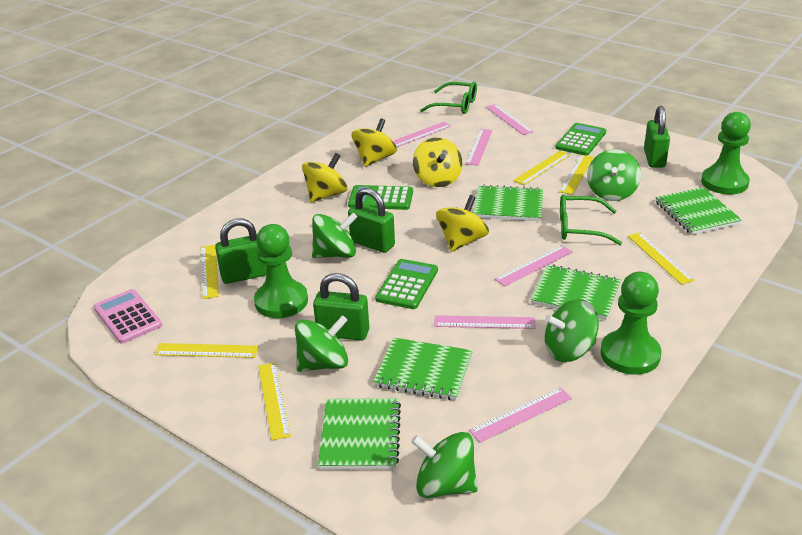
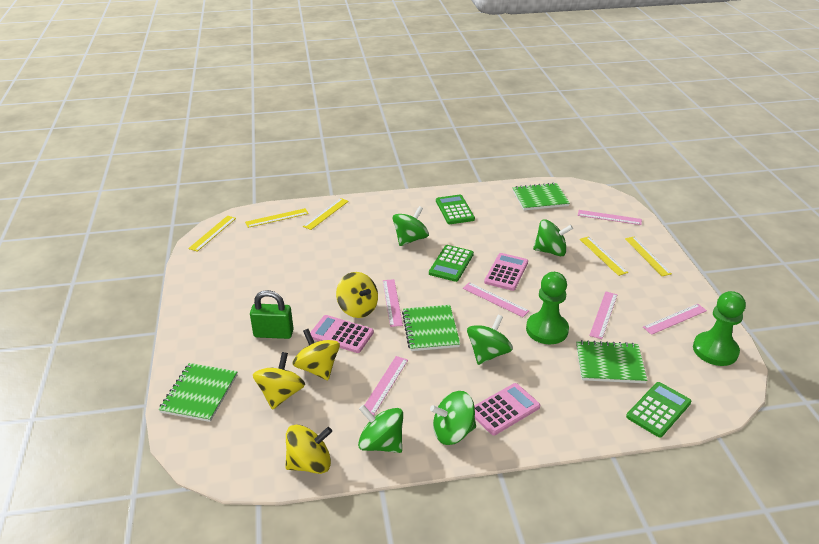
green glasses: [420,82,477,114] [560,194,622,245] = 2 -> none = 0
green notebook: [318,398,401,470] [373,338,473,400] [473,185,543,221] [530,264,621,320] [655,187,742,235] = 5 -> [159,363,237,422] [402,305,460,351] [512,182,570,210] [576,340,648,383] = 4
green padlock: [215,218,267,284] [313,273,369,341] [348,188,395,253] [644,106,670,168] = 4 -> [250,290,294,339] = 1
green pawn: [254,224,308,318] [600,272,661,375] [701,112,751,194] = 3 -> [526,272,569,344] [693,291,746,366] = 2
pink calculator: [94,289,162,344] = 1 -> [310,315,374,353] [474,383,540,435] [484,253,528,291] = 3
yellow ruler: [154,343,259,358] [201,245,219,299] [258,362,291,440] [513,151,570,185] [559,155,593,195] [628,232,695,285] = 6 -> [188,216,236,252] [245,208,309,228] [303,198,349,230] [580,236,628,276] [625,236,672,276] = 5

